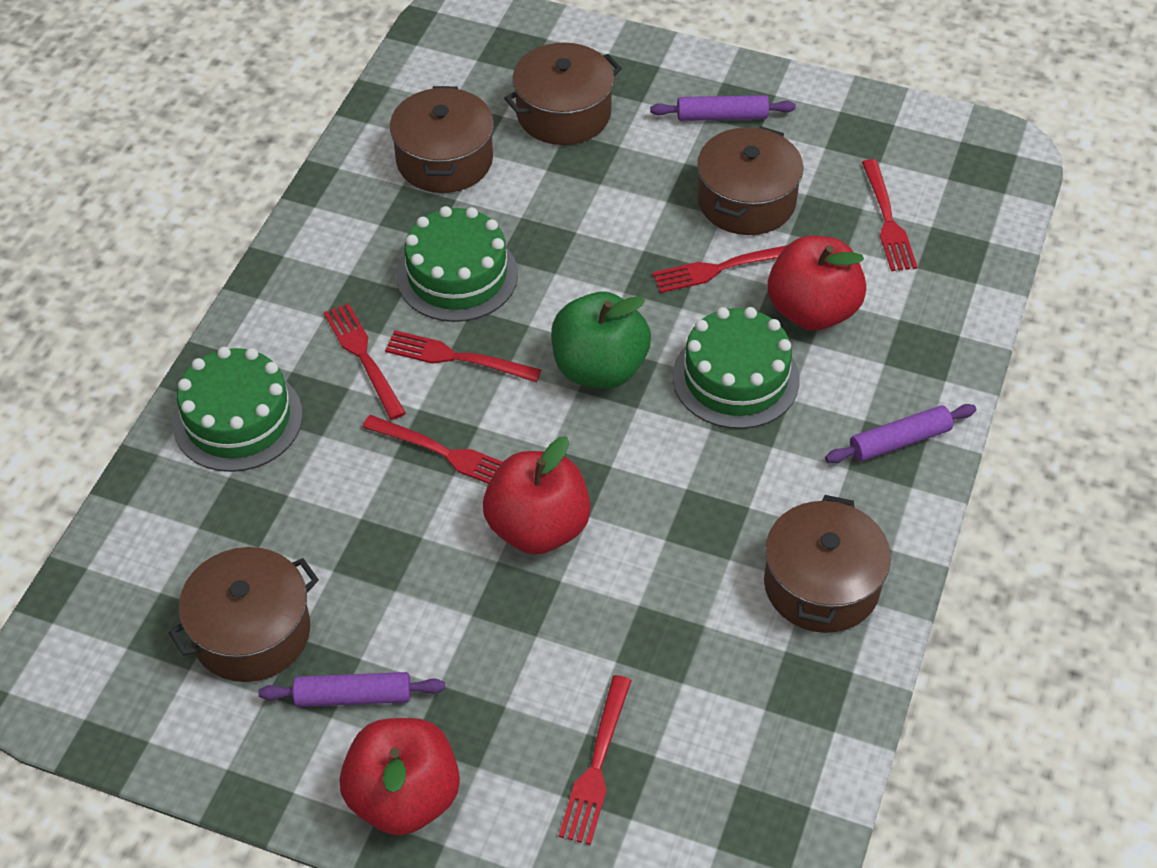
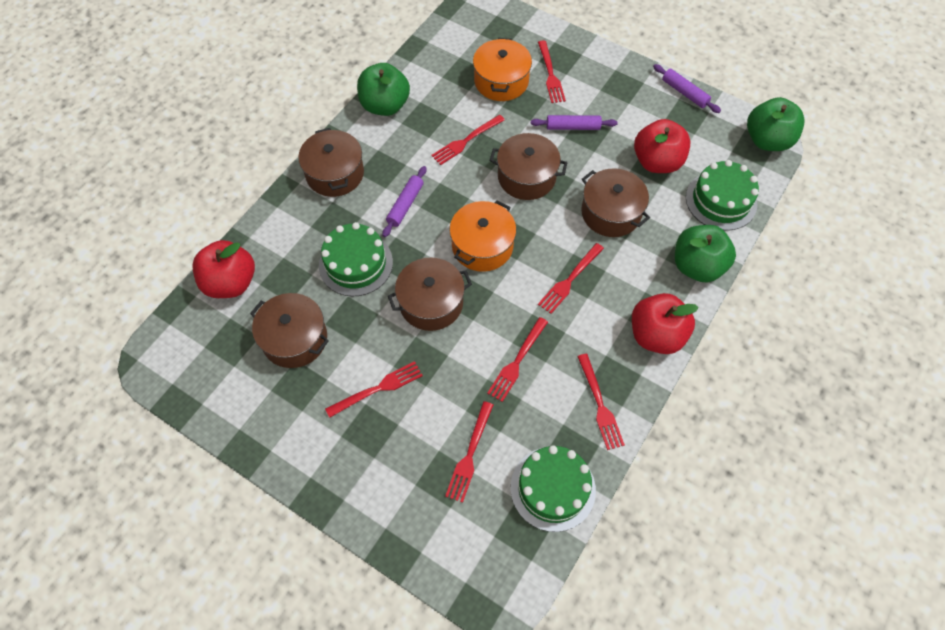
green apple: [551,292,651,389] = 1 -> [357,63,410,116] [675,225,736,282] [747,97,805,151] = 3
orange pot: none = 0 -> [449,200,516,272] [473,38,532,101] = 2
red fork: [324,303,406,420] [362,415,502,484] [385,330,541,382] [559,675,632,845] [652,245,787,293] [862,159,917,271] = 6 -> [325,361,423,418] [431,115,505,165] [445,401,493,503] [487,317,548,402] [538,40,566,103] [538,243,604,314] [577,354,625,450] = 7

